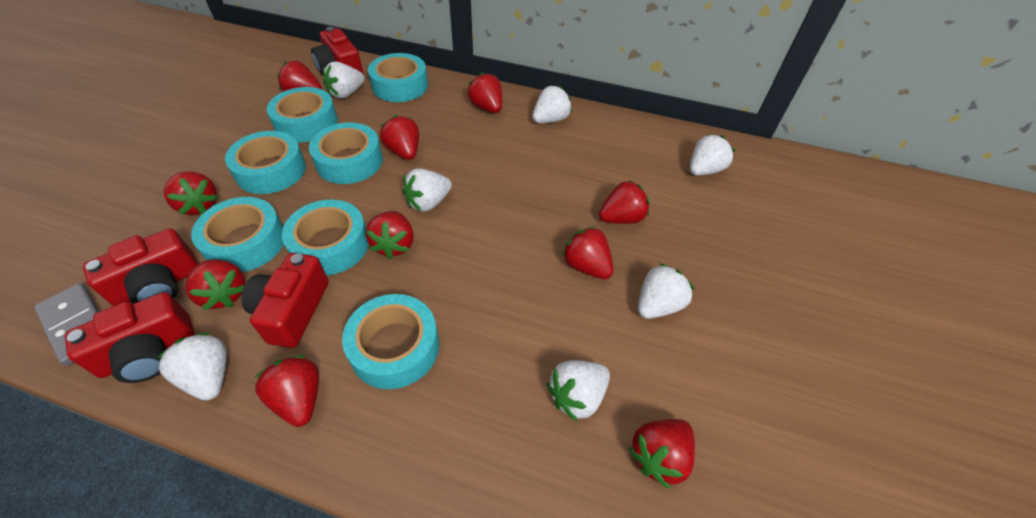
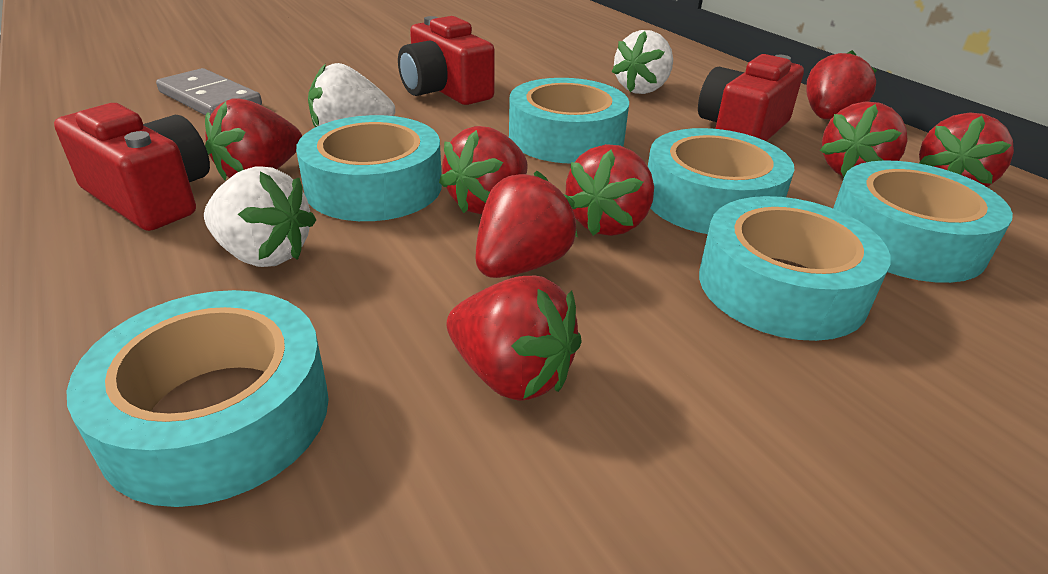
red camera: [65,292,195,383] [83,228,198,306] [241,253,329,348] [311,27,363,75] = 4 -> [54,103,210,231] [398,16,495,105] [698,54,804,141] = 3
red strawberry: [164,171,218,215] [185,259,245,310] [254,355,319,427] [277,61,322,92] [366,211,414,259] [380,115,419,160] [467,72,502,113] [561,226,614,279] [599,180,649,224] [629,419,695,489] = 10 -> [205,98,302,181] [439,126,528,214] [447,276,582,401] [475,171,578,278] [565,144,654,236] [806,50,877,120] [820,101,908,177] [919,112,1014,187] = 8
turquoise tape: [191,197,284,272] [225,131,306,194] [267,87,338,142] [282,200,369,275] [309,123,383,184] [342,294,439,389] [368,53,428,102] = 7 -> [67,290,329,507] [296,115,442,221] [509,78,629,163] [648,128,794,234] [699,196,891,341] [833,160,1013,283] = 6
white strawberry: [157,332,227,401] [323,61,365,99] [403,168,452,212] [532,86,572,123] [547,360,610,421] [638,264,694,319] [690,134,735,176] = 7 -> [204,166,316,267] [308,63,395,127] [612,30,673,94] = 3

